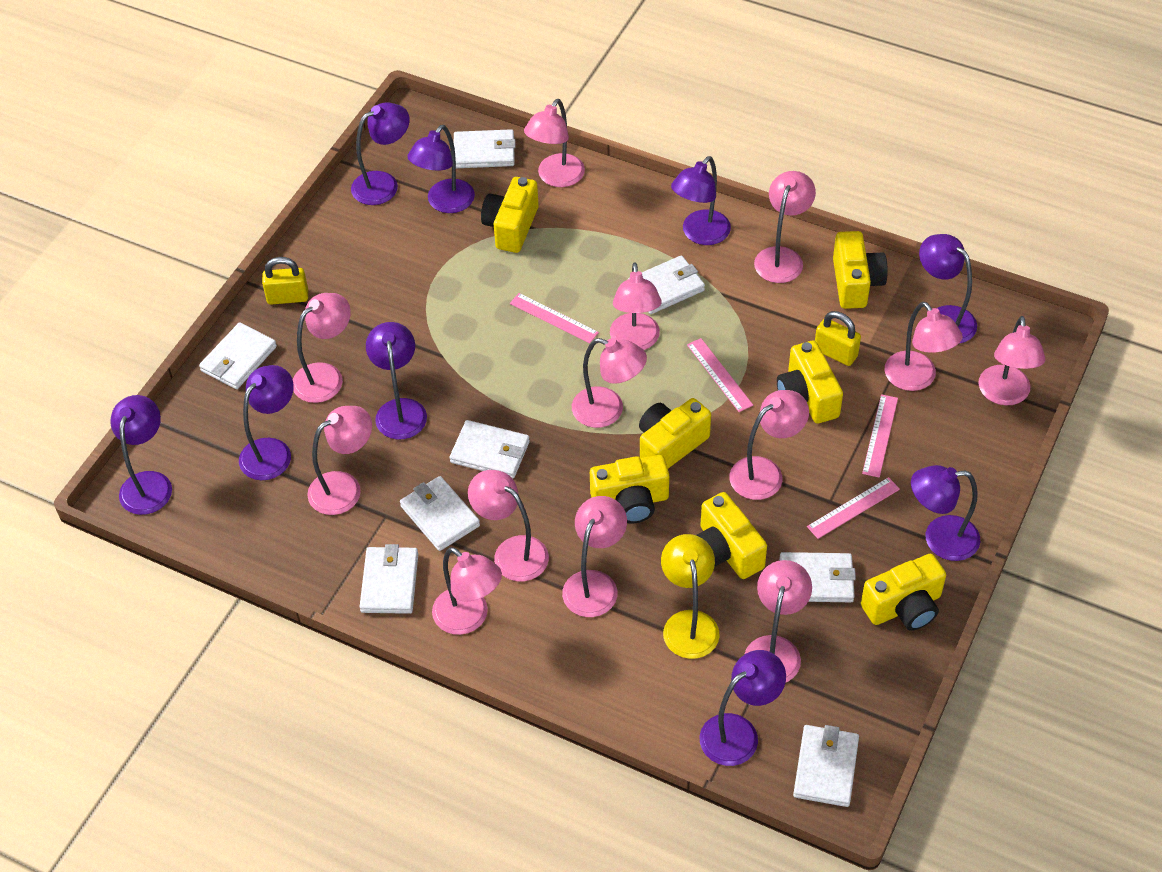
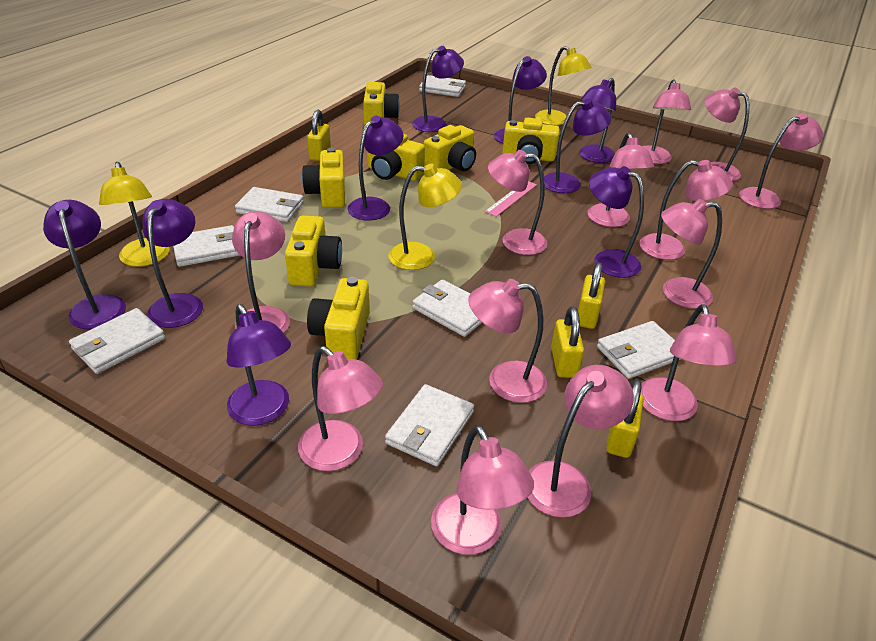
pink ruler: [510,293,599,343] [687,338,753,412] [807,477,900,539] [862,394,898,478] = 4 -> [485,181,537,217] = 1
white wallet: [199,322,277,389] [360,544,418,614] [400,476,480,551] [450,420,530,479] [454,129,516,168] [628,255,705,314] [779,552,856,602] [793,725,859,807] = 8 -> [69,308,165,374] [173,225,240,267] [235,187,304,222] [385,384,474,466] [412,279,482,337] [419,75,466,97] [597,321,681,379] = 7
yellow lamp: [661,534,720,659] = 1 -> [99,162,169,267] [388,164,462,270] [535,46,592,125] = 3
yellow padlock: [262,257,308,305] [815,311,861,366] = 2 -> [307,110,331,161] [551,307,584,378] [578,262,605,329] [606,379,644,458] = 4

